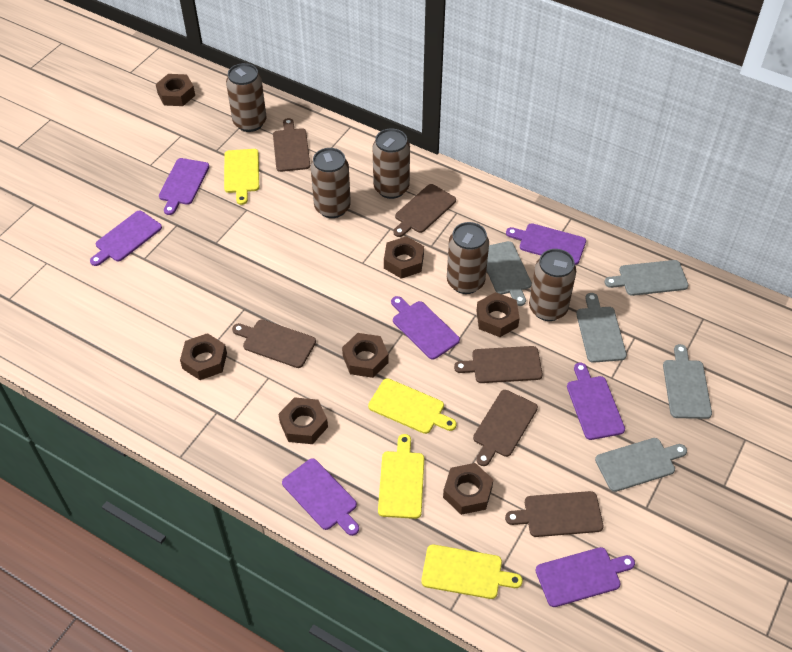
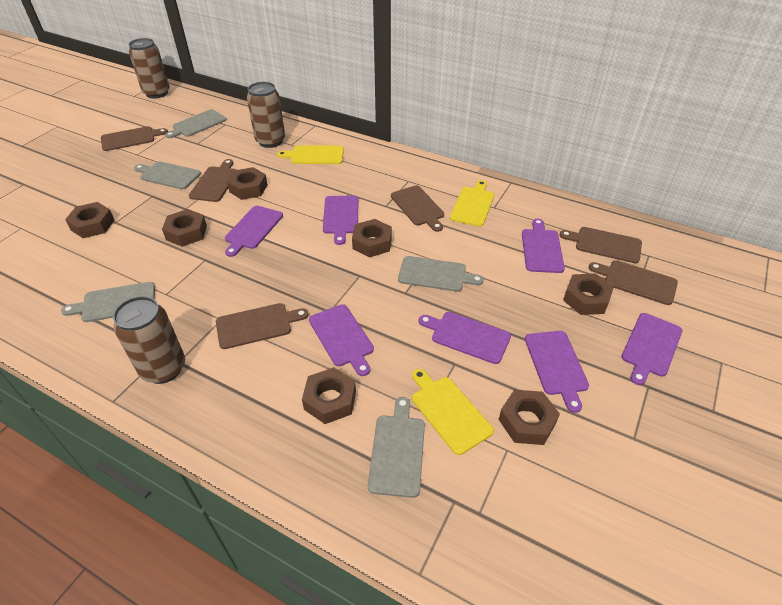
brown can: [226,63,267,132] [311,148,351,218] [373,128,410,199] [447,222,489,294] [529,249,576,321] = 5 -> [113,296,185,384] [128,38,170,98] [247,82,285,148] = 3
yellow cutting board: [224,149,259,205] [368,378,457,434] [378,434,424,519] [421,544,523,599] = 4 -> [277,145,344,164] [412,369,494,455] [450,180,494,227] = 3

